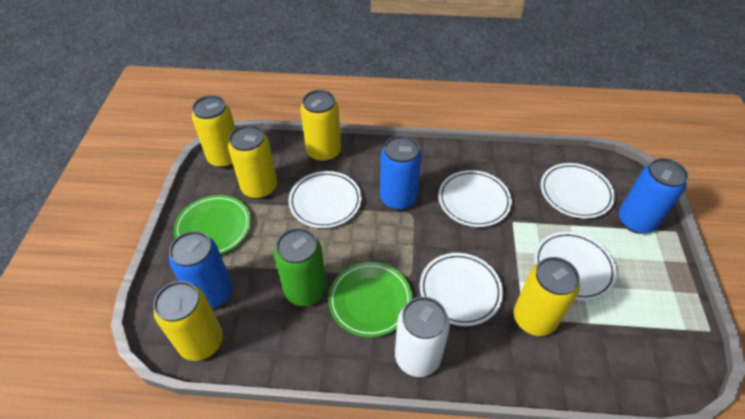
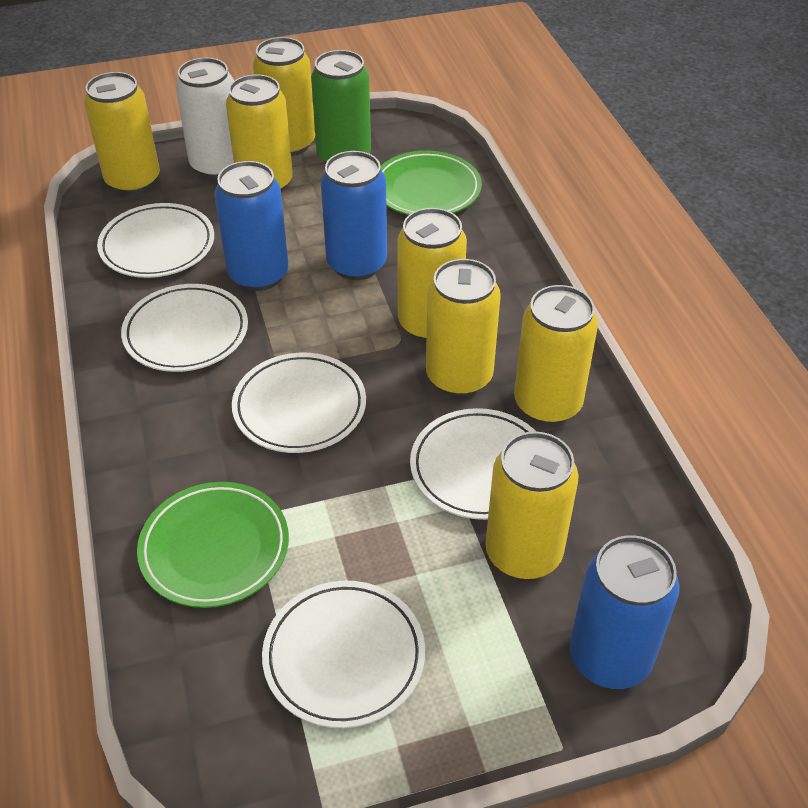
yellow can: [153,281,223,361] [192,95,236,168] [228,125,277,199] [301,90,341,162] [514,257,580,336] = 5 -> [84,72,160,194] [226,74,293,192] [253,37,315,156] [397,208,467,341] [426,259,501,396] [485,431,578,580] [514,285,598,425] = 7

